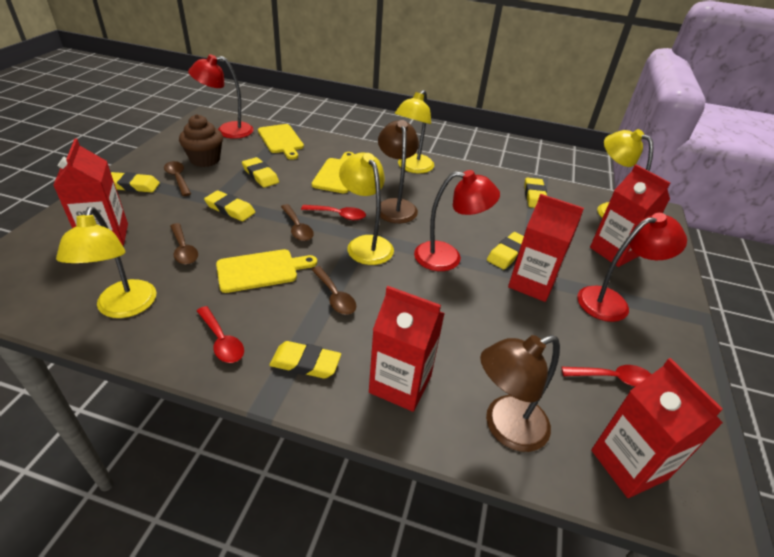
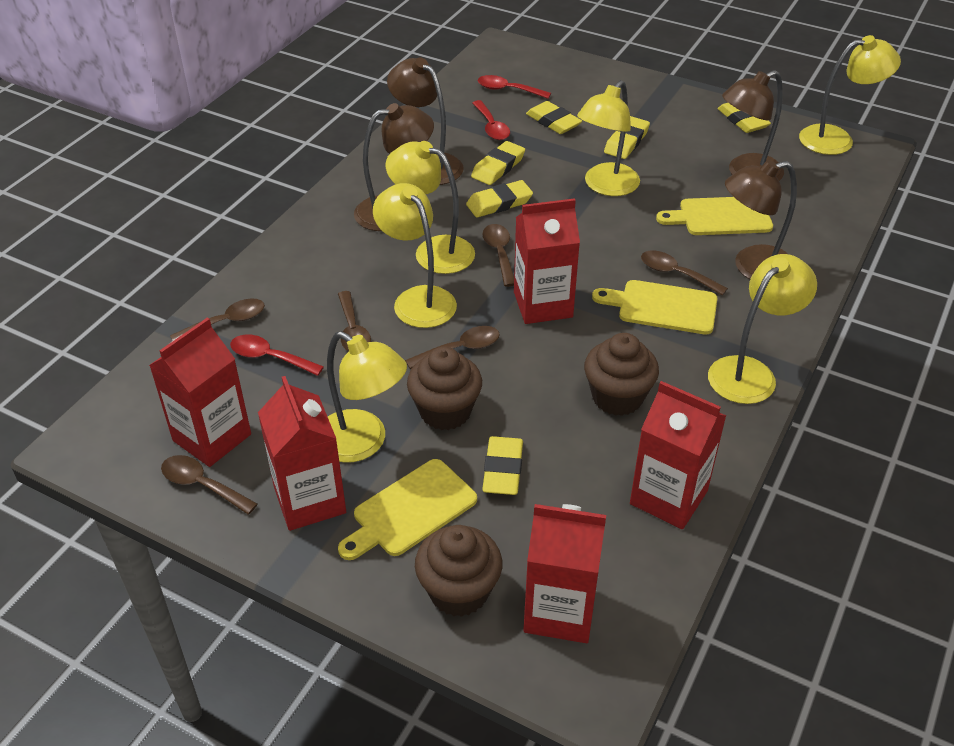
brown cupcake: [179,114,223,167] = 1 -> [407,347,482,430] [415,525,502,617] [584,333,659,416] = 3
brown lamp: [378,120,419,223] [480,335,560,452] = 2 -> [354,103,434,231] [387,58,464,185] [722,70,784,181] [725,160,797,279] = 4
brown spoon: [164,161,191,196] [170,223,198,265] [281,204,314,241] [311,266,356,315] = 4 -> [161,455,258,515] [170,298,265,340] [338,291,371,351] [405,326,500,369] [482,224,514,287] [641,251,728,296] = 6
red lamp: [188,54,254,139] [414,170,500,271] [577,213,687,322] = 3 -> none = 0
yellow lamp: [56,207,156,318] [339,153,394,265] [395,90,434,173] [597,129,654,218] = 4 -> [327,331,407,463] [373,183,457,328] [386,141,475,274] [577,80,640,196] [708,254,817,404] [799,35,901,155] = 6

